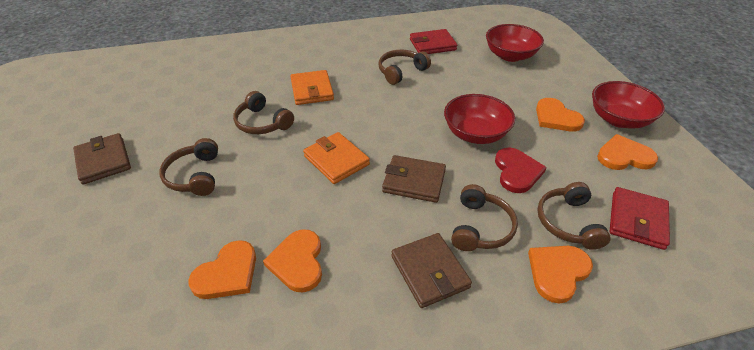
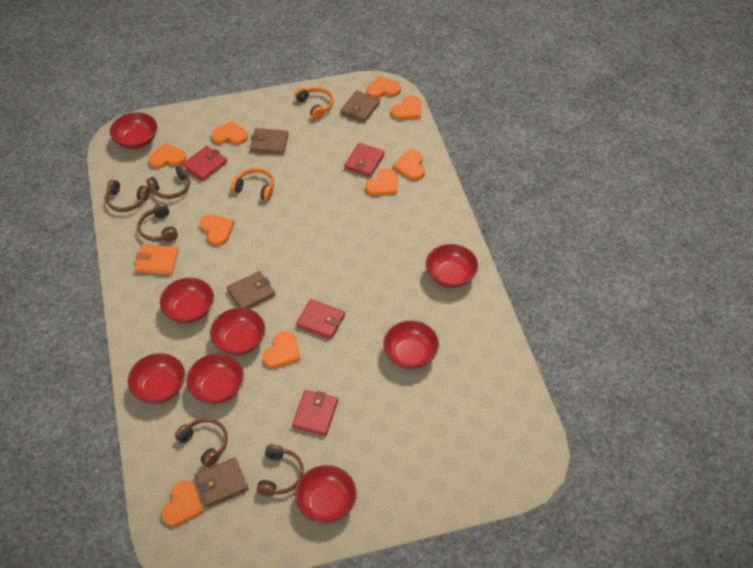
brown wallet: [73,133,131,185] [382,155,446,203] [391,233,472,308] = 3 -> [195,458,249,507] [227,271,275,309] [250,128,289,155] [341,90,380,123] = 4
orange headphones: none = 0 -> [231,168,274,201] [294,87,334,120] = 2
orange heart: [188,240,256,299] [263,229,322,292] [528,246,593,303] [536,98,585,132] [597,134,658,170] = 5 -> [148,143,186,168] [161,480,204,527] [200,214,234,246] [211,121,248,145] [263,331,300,368] [366,168,397,196] [367,76,401,98] [391,95,421,120] [393,150,425,180] = 9
orange wallet: [290,70,334,105] [303,132,370,184] = 2 -> [135,245,179,275] = 1
red bowl: [444,94,515,144] [486,24,544,62] [592,81,665,129] = 3 -> [110,112,157,149] [128,353,185,404] [160,278,214,324] [186,354,244,404] [210,308,265,355] [295,465,357,523] [383,320,439,369] [426,244,478,288] = 8
red heart: [495,148,547,193] = 1 -> none = 0
red wallet: [410,29,457,54] [609,187,670,250] = 2 -> [183,146,227,181] [292,390,338,436] [296,299,345,339] [345,143,385,177] = 4

